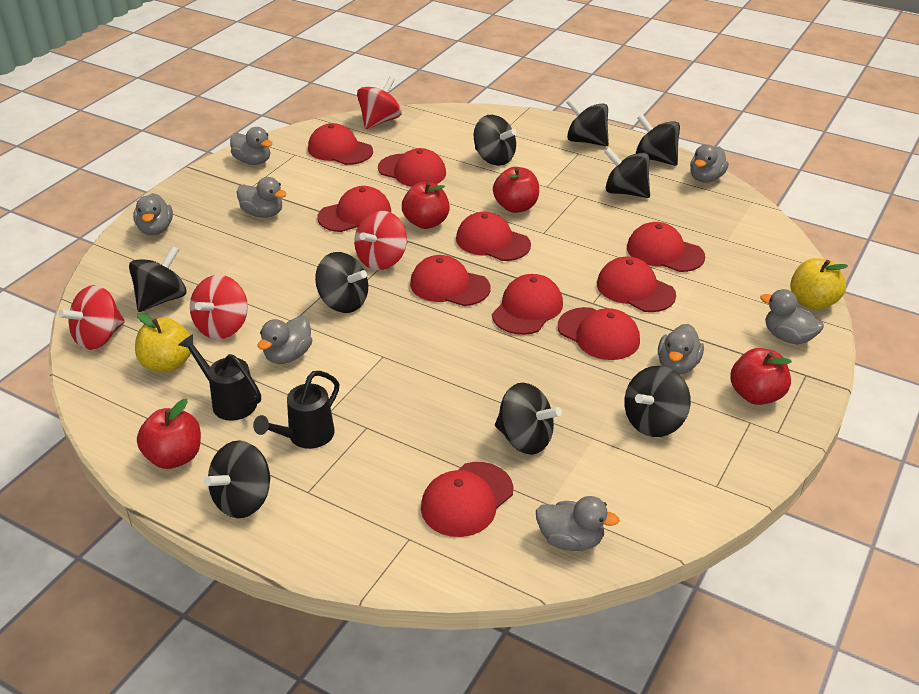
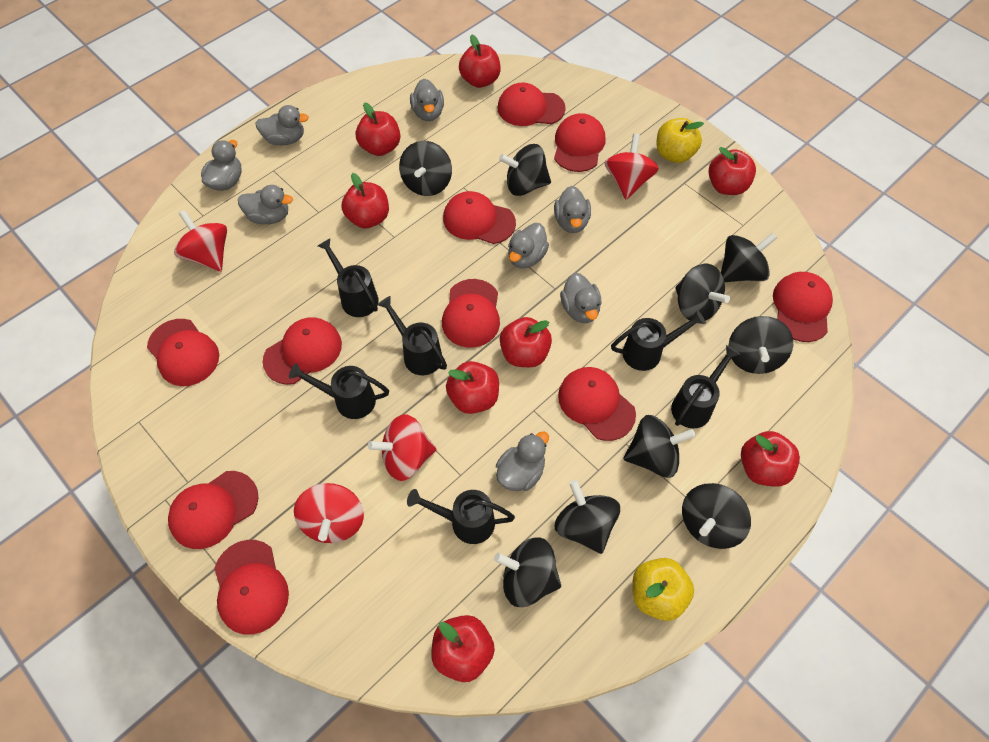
black watering can: [179,334,261,421] [253,371,339,449] = 2 -> [289,363,389,419] [318,238,379,317] [378,296,447,375] [407,489,515,544] [611,310,705,371] [671,345,740,428] = 6
red apple: [137,399,201,469] [402,182,450,229] [493,167,539,213] [730,348,792,405] = 4 -> [341,173,389,228] [356,103,400,156] [431,615,495,682] [446,361,499,414] [459,34,501,88] [500,317,552,367] [708,147,756,195] [741,431,800,487] = 8

